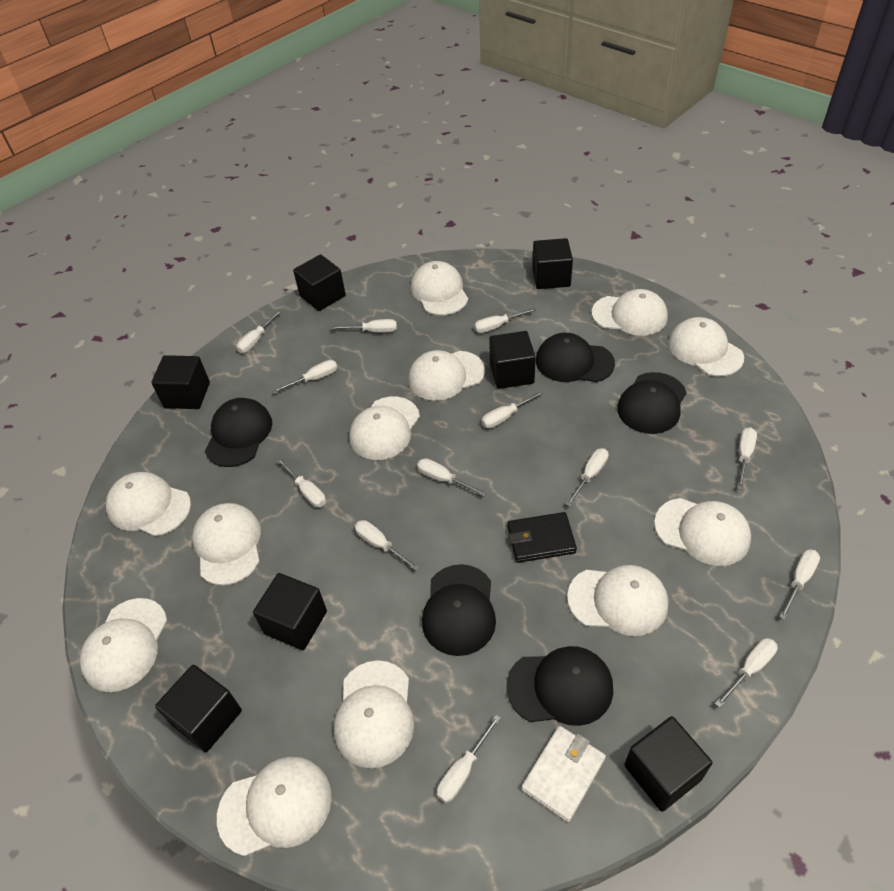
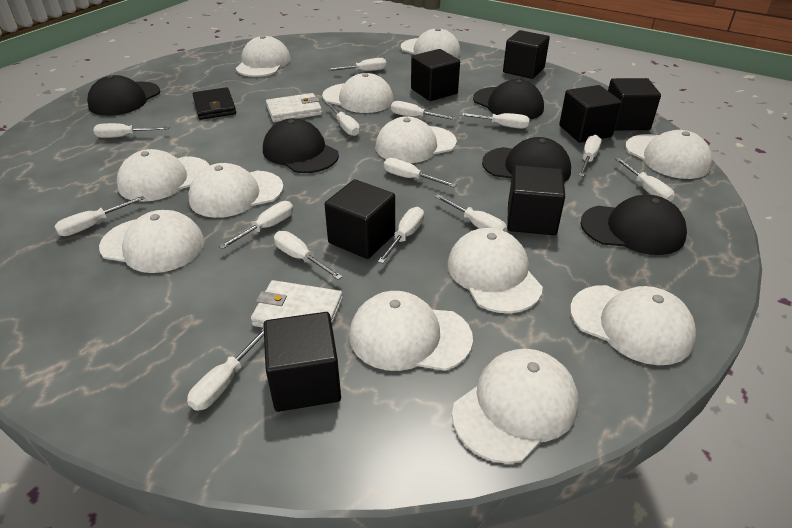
white screwdriver: [236,310,282,353] [273,360,337,394] [277,458,326,507] [332,319,397,333] [355,520,419,571] [417,458,486,496] [437,715,500,803] [474,308,536,333] [482,391,544,428] [566,448,609,506] [715,638,778,708] [737,427,757,490] [779,549,820,620] = 13 -> [54,196,145,236] [94,123,169,138] [187,328,264,411] [219,201,293,249] [274,231,343,280] [326,102,360,136] [327,58,387,71] [378,207,424,264] [384,158,457,187] [391,101,457,120] [435,194,507,232] [459,113,530,129] [579,135,602,177] [615,157,675,202] = 14
white wallet: [522,726,606,822] = 1 -> [251,280,343,328] [266,93,322,122] = 2

